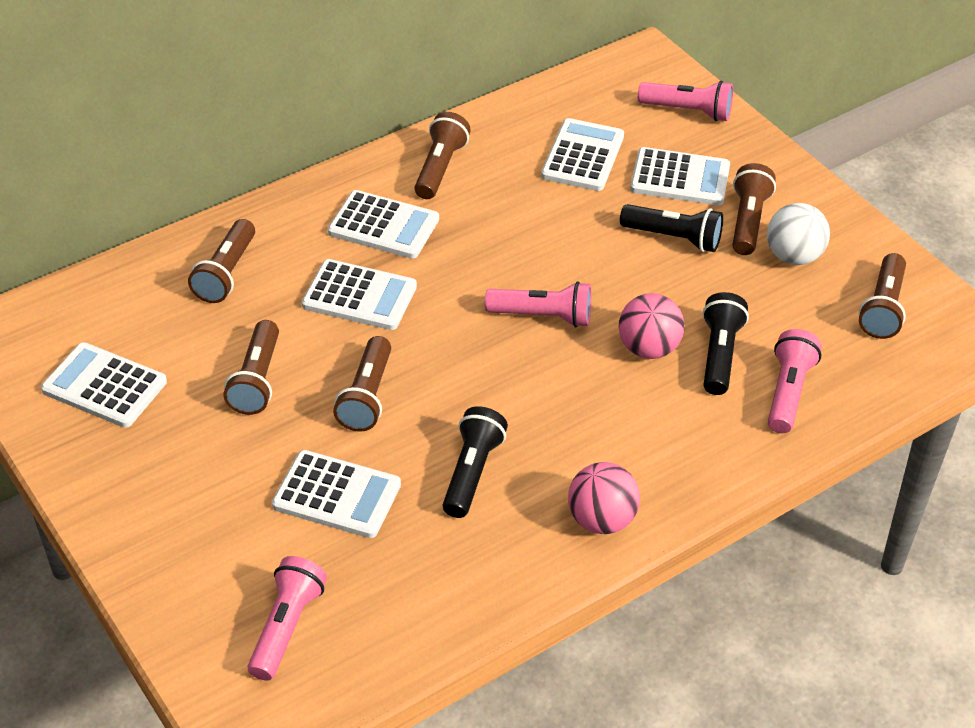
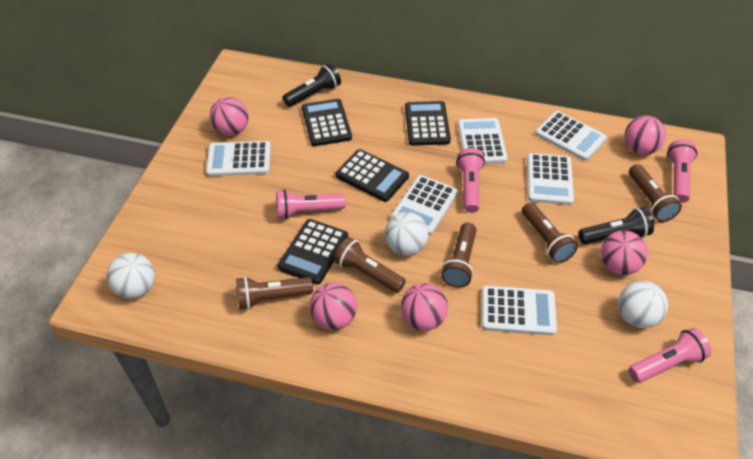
black calculator: none = 0 -> [278,219,348,284] [302,99,352,146] [335,149,409,202] [405,101,451,146] = 4
black flashlight: [443,406,508,518] [620,204,723,252] [702,292,749,395] = 3 -> [283,63,341,107] [579,207,654,245] = 2
brown flashlight: [188,219,255,303] [223,320,279,415] [333,336,391,432] [415,112,471,199] [732,163,776,255] [859,253,906,339] = 6 -> [236,277,313,309] [334,237,406,293] [441,223,476,288] [522,203,578,263] [629,164,682,222] = 5
pink ball: [568,462,640,534] [619,293,685,359] = 2 -> [210,97,248,136] [310,283,357,330] [401,284,448,331] [600,230,648,275] [624,116,666,155] = 5
white ball: [767,203,830,265] = 1 -> [107,253,155,299] [385,212,429,256] [618,281,668,328] = 3

